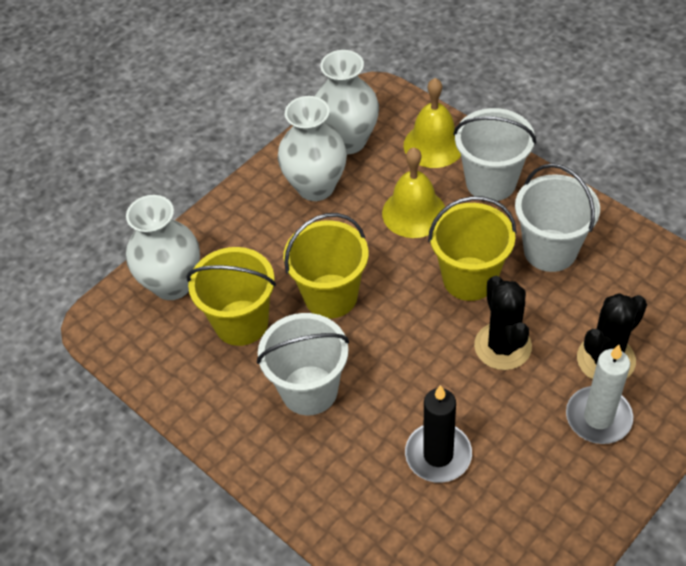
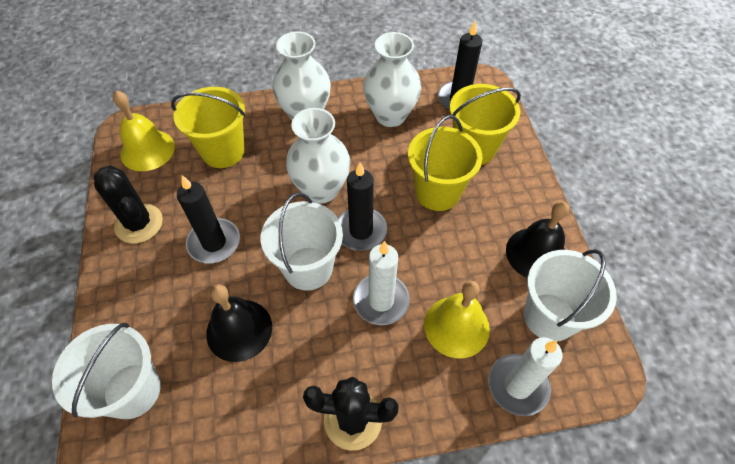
black bell: none = 0 -> [206,284,272,362] [506,201,569,278] = 2
black candle: [405,385,472,483] = 1 -> [177,175,240,264] [338,162,387,251] [438,21,482,111] = 3
white candle: [566,345,633,444] = 1 -> [353,241,410,325] [488,337,563,416] = 2

